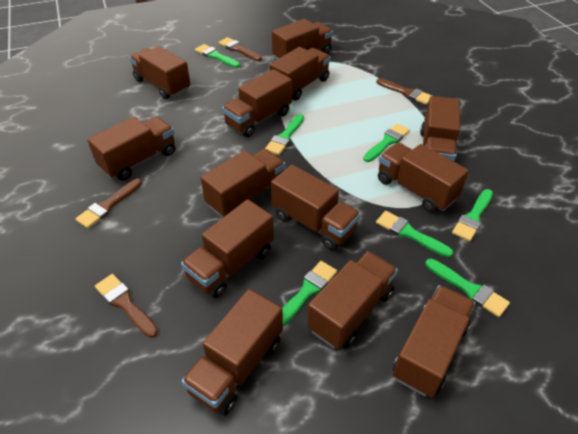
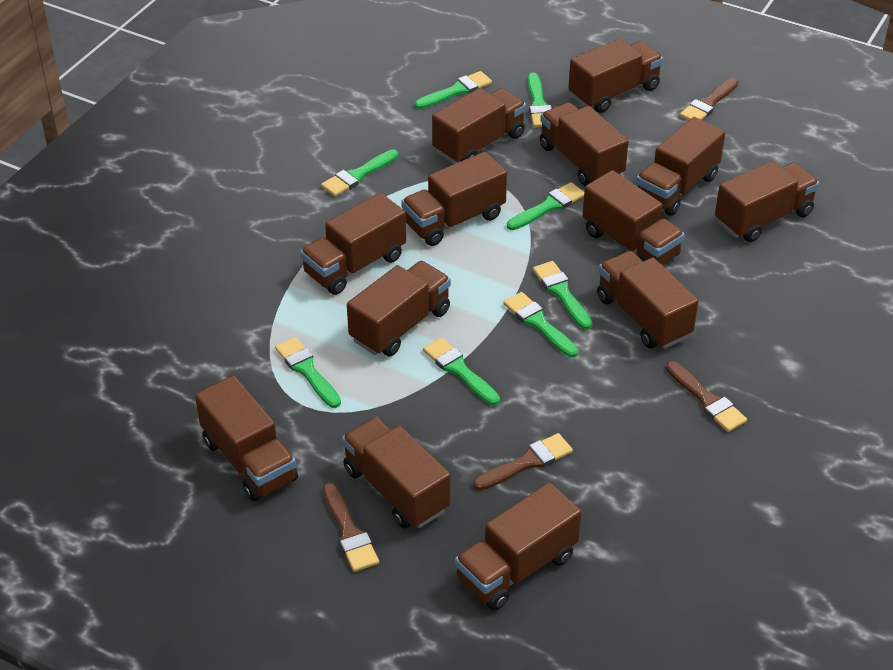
green brush: [195,44,240,68] [265,114,304,155] [282,261,337,326] [363,123,410,162] [376,211,453,257] [426,259,510,317] [452,189,493,242] = 7 -> [275,337,341,408] [321,149,398,196] [414,71,492,109] [423,337,500,405] [503,292,578,357] [507,182,584,230] [528,73,552,127] [533,261,592,330] = 8

